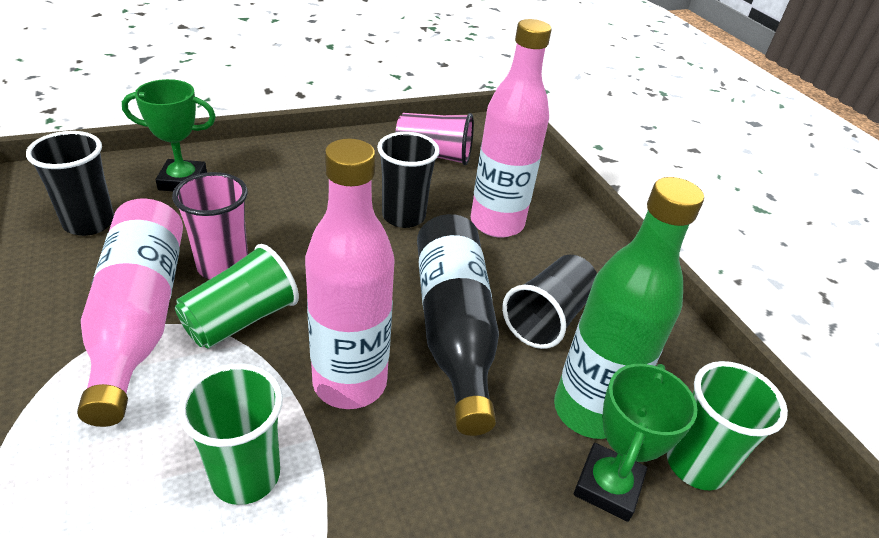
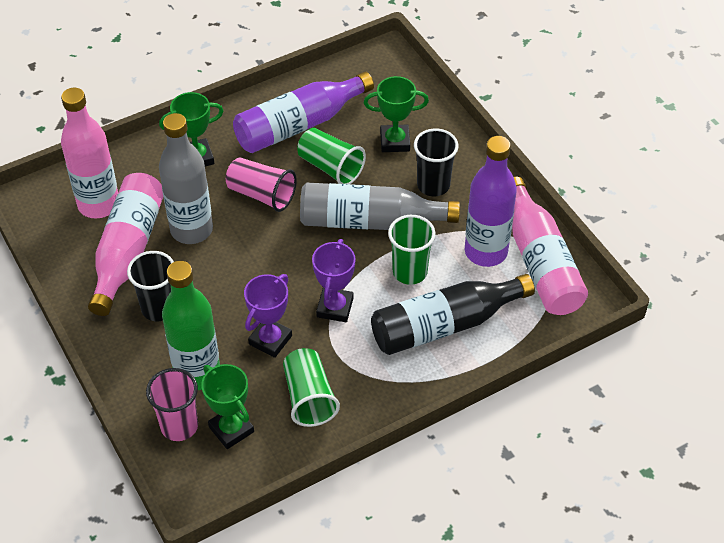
black cup: [26,131,114,236] [377,132,440,228] [502,255,597,349] = 3 -> [127,251,174,321] [414,128,459,196] = 2
green trophy: [122,79,216,191] [574,364,697,522] = 2 -> [159,92,223,166] [201,364,254,449] [364,76,429,152] = 3
grey bottle: none = 0 -> [159,113,213,244] [300,183,460,230] = 2
purple bottle: none = 0 -> [233,72,374,153] [465,136,517,267] = 2
purple trophy: none = 0 -> [244,274,292,358] [312,239,356,322] = 2

